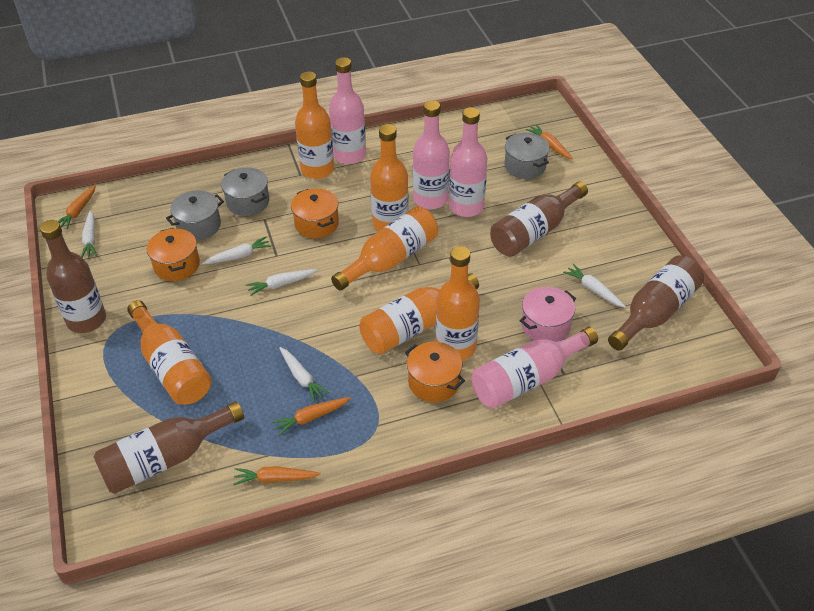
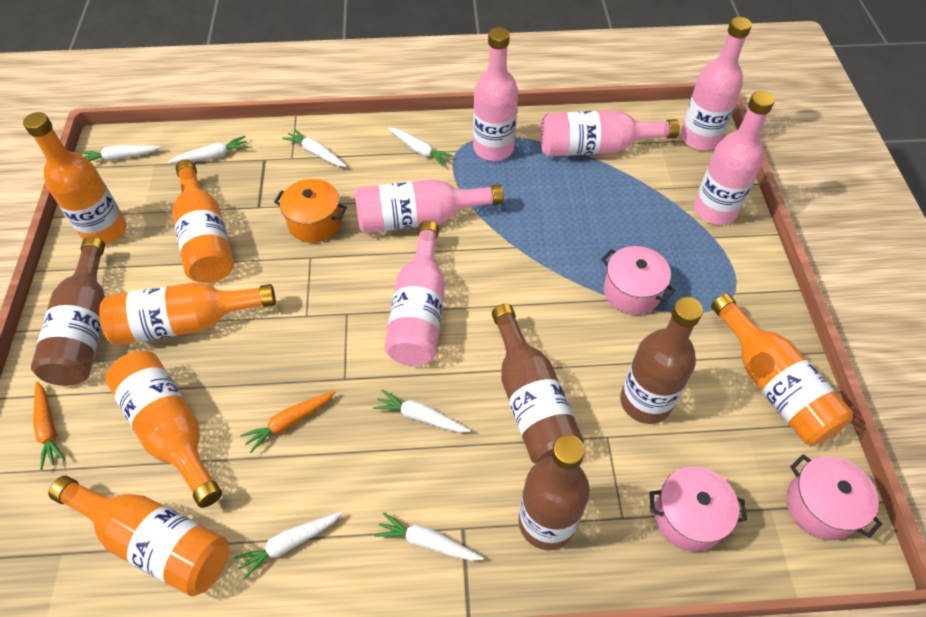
grey pot: [166,190,224,240] [221,167,269,216] [504,132,550,179] = 3 -> none = 0
orange carrot: [58,185,96,229] [233,466,321,485] [272,397,351,436] [526,124,573,159] = 4 -> [33,381,65,470] [240,391,335,453] = 2
orange pot: [147,228,200,281] [291,188,339,238] [405,342,465,402] = 3 -> [274,179,347,243] = 1
pink bottle: [329,57,366,164] [413,100,450,209] [449,107,487,217] [471,327,598,409] = 4 -> [355,179,504,233] [384,221,445,366] [473,27,518,161] [540,110,680,156] [680,17,752,150] [694,91,775,225] = 6
pink pot: [520,287,576,342] = 1 -> [601,246,676,315] [650,467,747,552] [786,454,882,540] = 3
white carrot: [81,210,97,258] [202,237,272,264] [246,269,317,296] [279,347,329,402] [563,264,626,307] = 5 -> [80,145,161,162] [169,136,249,163] [234,512,342,580] [282,128,347,167] [373,389,470,432] [375,512,484,561] [388,128,454,167] = 7

